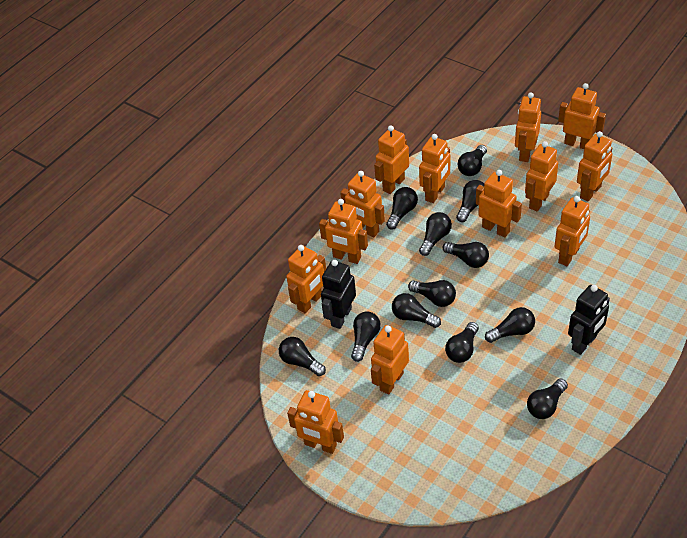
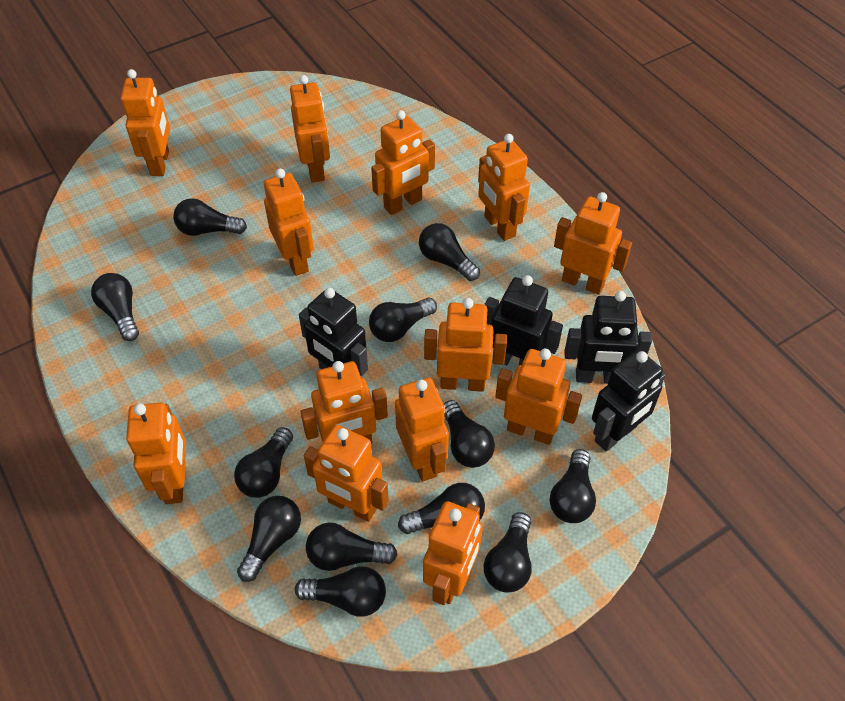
black robot: [321,260,356,329] [568,285,610,355] = 2 -> [299,288,368,376] [484,275,563,365] [564,291,652,384] [592,350,666,451] = 4

